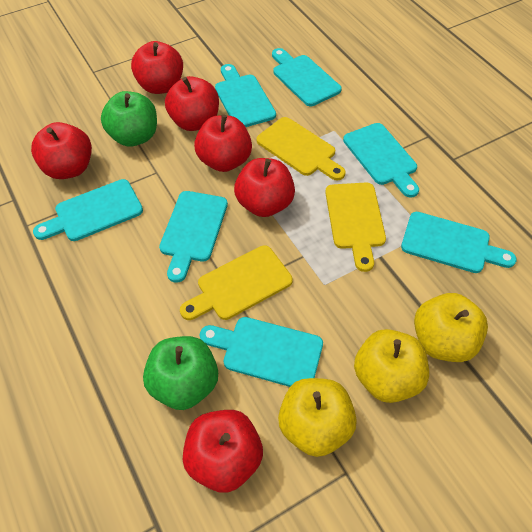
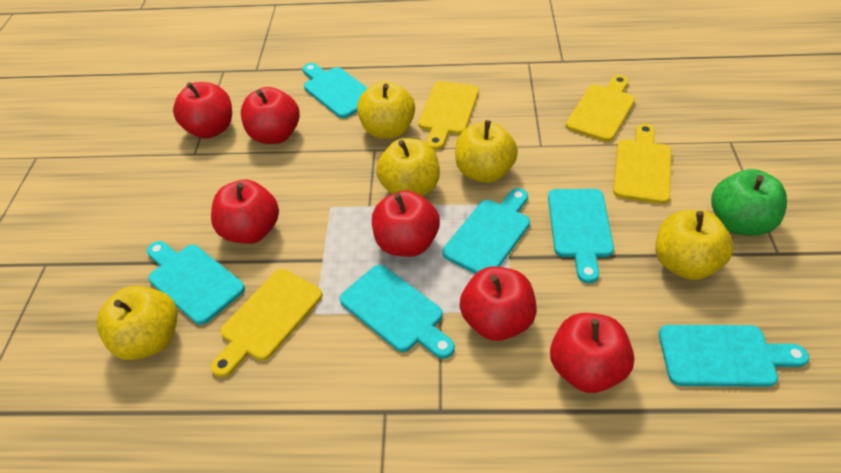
green apple: [101,91,157,147] [143,336,218,410] = 2 -> [711,169,787,236] = 1
turquoise cutting board: [33,179,143,241] [159,191,228,283] [199,317,323,387] [215,64,276,127] [272,48,342,106] [343,123,419,198] [401,212,517,273] = 7 -> [147,241,245,325] [303,63,367,118] [340,265,455,359] [442,188,530,274] [548,189,614,283] [659,325,809,387] = 6
yellow apple: [278,378,357,457] [354,329,429,403] [414,293,488,362] = 3 -> [97,286,177,360] [357,81,415,139] [376,138,440,196] [455,120,518,183] [655,210,733,280] = 5
yellow cutting board: [180,245,293,320] [256,117,346,181] [325,183,386,272] = 3 -> [211,269,322,378] [419,81,479,150] [566,75,635,142] [613,124,671,204] = 4

